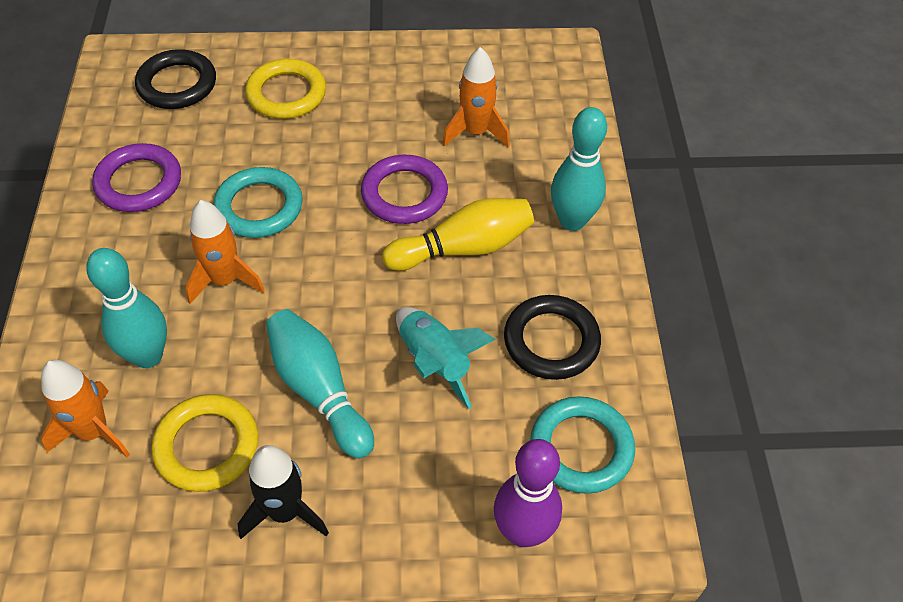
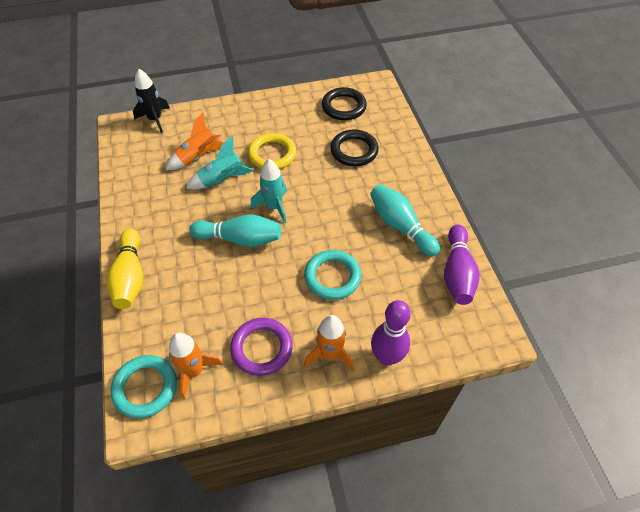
purple bowling pin: [494,439,562,547] = 1 -> [371,300,411,366] [444,225,480,305] = 2
purple ring: [92,143,181,212] [361,155,448,224] = 2 -> [230,318,293,376] = 1
turquoise bowling pin: [86,248,167,368] [266,309,374,459] [551,107,607,231] = 3 -> [189,214,281,247] [370,184,440,257] = 2
turquoise rocket: [396,307,496,409] = 1 -> [186,136,254,189] [250,159,287,223] = 2
yellow ring: [152,394,258,492] [245,59,326,119] = 2 -> [248,133,296,169] = 1

